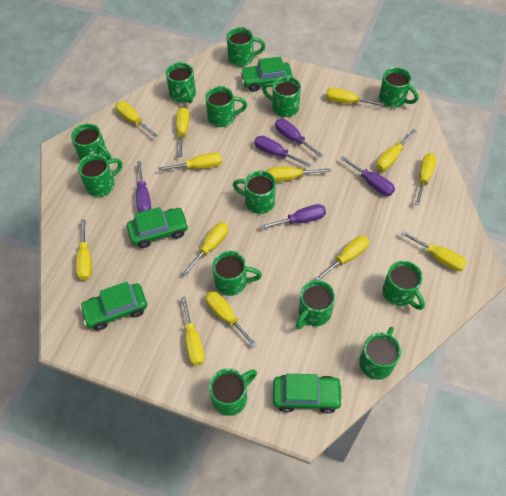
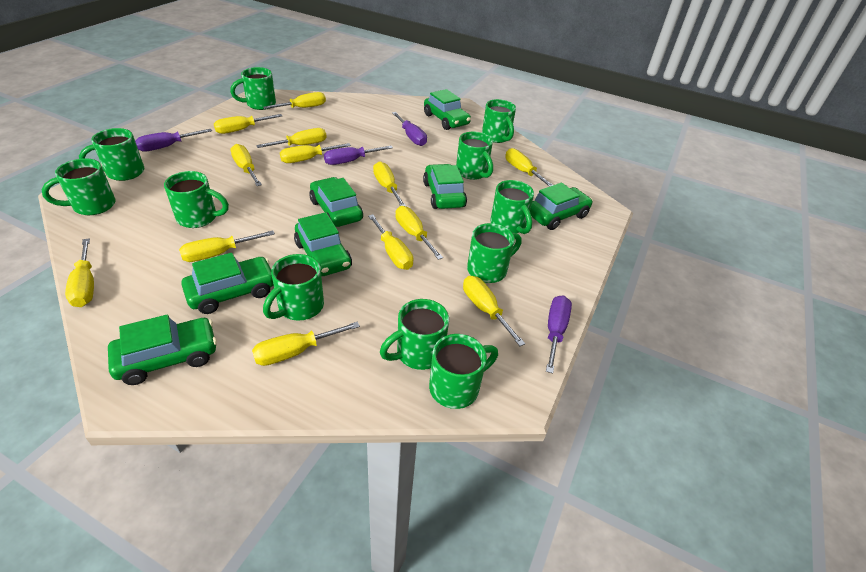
green car: [80,282,147,330] [127,207,189,248] [240,57,293,92] [273,374,343,414] = 4 -> [108,315,217,385] [181,253,274,314] [294,212,352,276] [310,177,363,227] [423,164,467,209] [424,89,471,130] [530,183,593,230] = 7
green mug: [71,123,111,161] [78,154,122,197] [166,62,196,103] [205,86,247,127] [209,368,257,416] [212,251,262,296] [227,27,265,67] [233,171,276,214] [262,76,301,117] [296,280,335,329] [359,327,401,380] [379,67,418,108] [382,261,425,310] = 13 -> [41,158,115,215] [79,128,144,181] [164,171,229,228] [230,67,276,110] [263,254,324,321] [380,299,449,370] [429,334,498,409] [456,132,493,180] [467,223,521,283] [482,99,516,143] [490,180,534,234] = 11
purple screwdriver: [136,161,151,213] [254,136,311,167] [261,204,326,229] [275,119,323,158] [340,156,395,196] = 5 -> [135,129,212,152] [324,146,393,165] [392,112,427,146] [546,295,572,374] = 4

